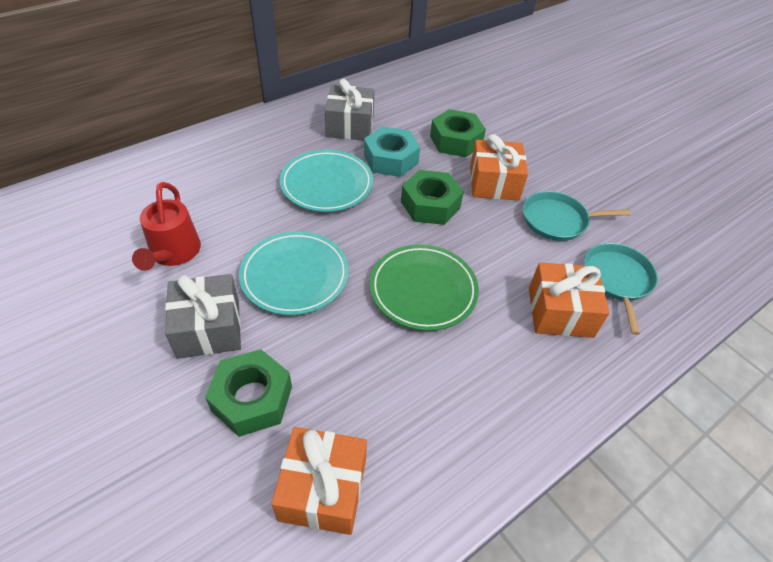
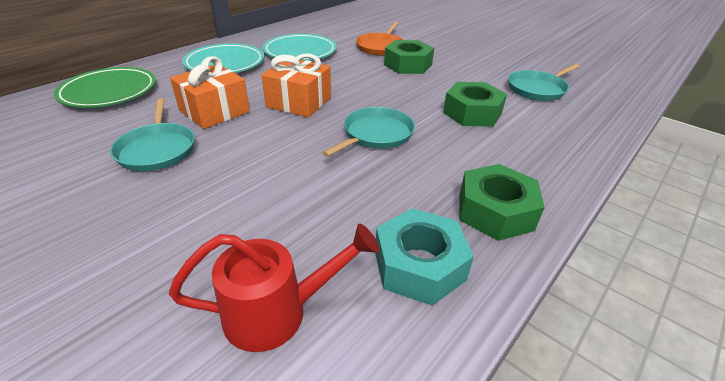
grey gift: [165,274,241,359] [325,79,375,140] = 2 -> none = 0
orange gift: [271,427,367,535] [470,134,528,200] [529,262,609,338] = 3 -> [170,56,250,129] [261,54,331,118] = 2
orange pan: none = 0 -> [356,22,403,56] = 1
turquoise pan: [523,191,631,241] [584,243,658,335] = 2 -> [110,98,195,171] [322,107,415,157] [508,64,580,101] = 3

